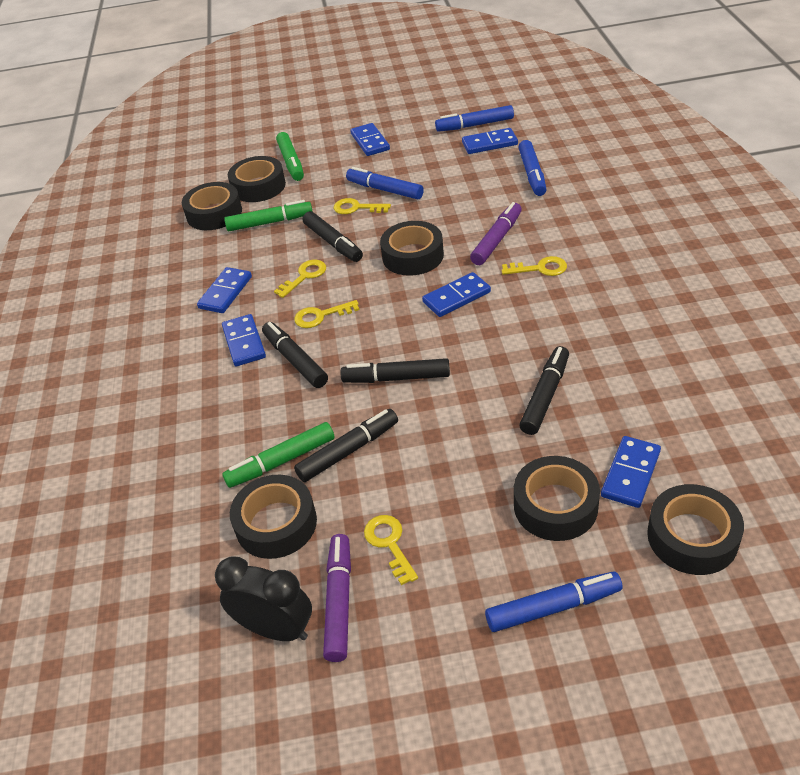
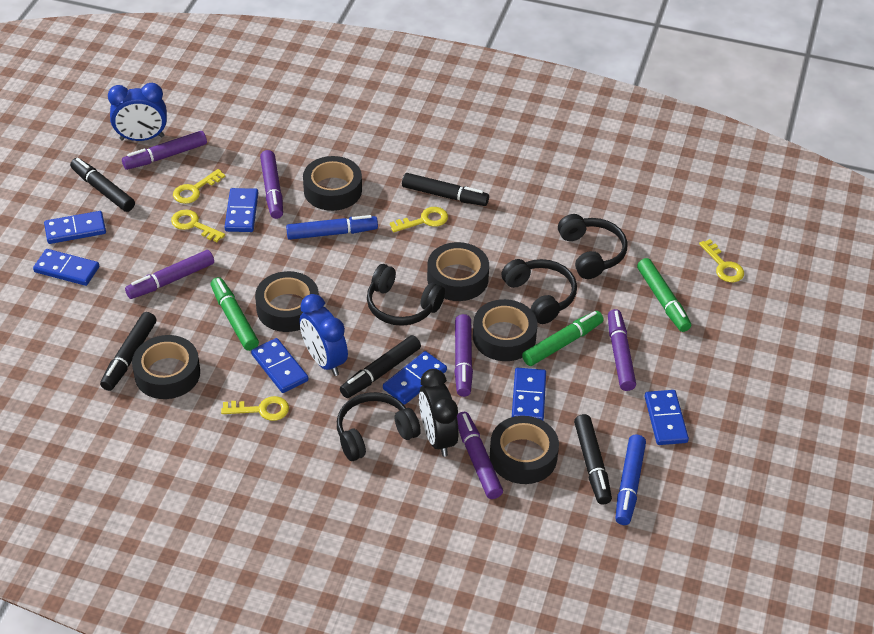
black headphones: none = 0 -> [337,392,421,461] [367,264,445,326] [501,259,577,324] [558,214,627,279] = 4
blue clock: none = 0 -> [108,83,167,141] [300,294,348,376] = 2
blue domino: [197,267,252,313] [222,314,266,366] [350,123,390,156] [422,272,491,317] [462,128,518,154] [601,436,661,508] = 6 -> [33,249,99,286] [44,211,106,244] [225,188,258,232] [251,338,309,393] [383,351,447,405] [512,368,546,420] [645,390,689,445] = 7
blue marker: [346,167,424,199] [435,105,514,132] [485,572,622,632] [518,140,547,196] = 4 -> [286,215,378,240] [615,435,646,525] = 2
purple marker: [323,534,351,662] [470,202,522,265] = 2 -> [122,131,207,170] [125,250,214,299] [260,150,283,219] [454,314,473,397] [457,412,503,499] [608,309,636,391] = 6

